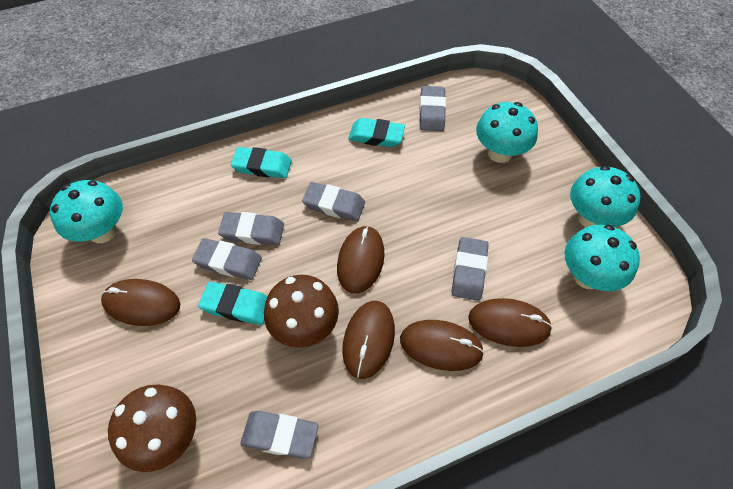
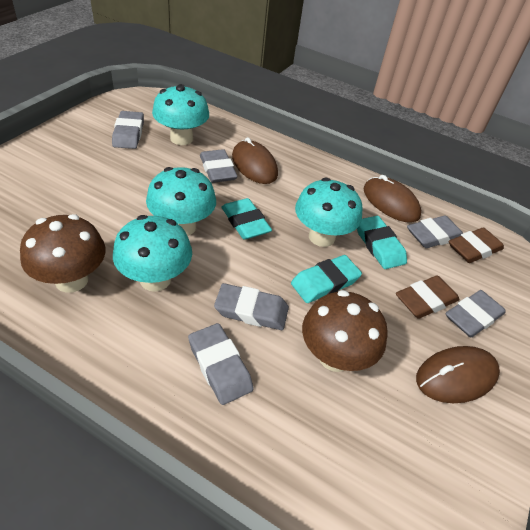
brown eraser: none = 0 -> [396,276,460,319] [449,227,504,263] = 2
brown mouse: [101,279,180,326] [337,226,385,294] [342,301,395,379] [400,320,484,371] [468,298,553,347] = 5 -> [232,137,278,184] [363,175,421,223] [416,346,500,403] = 3

